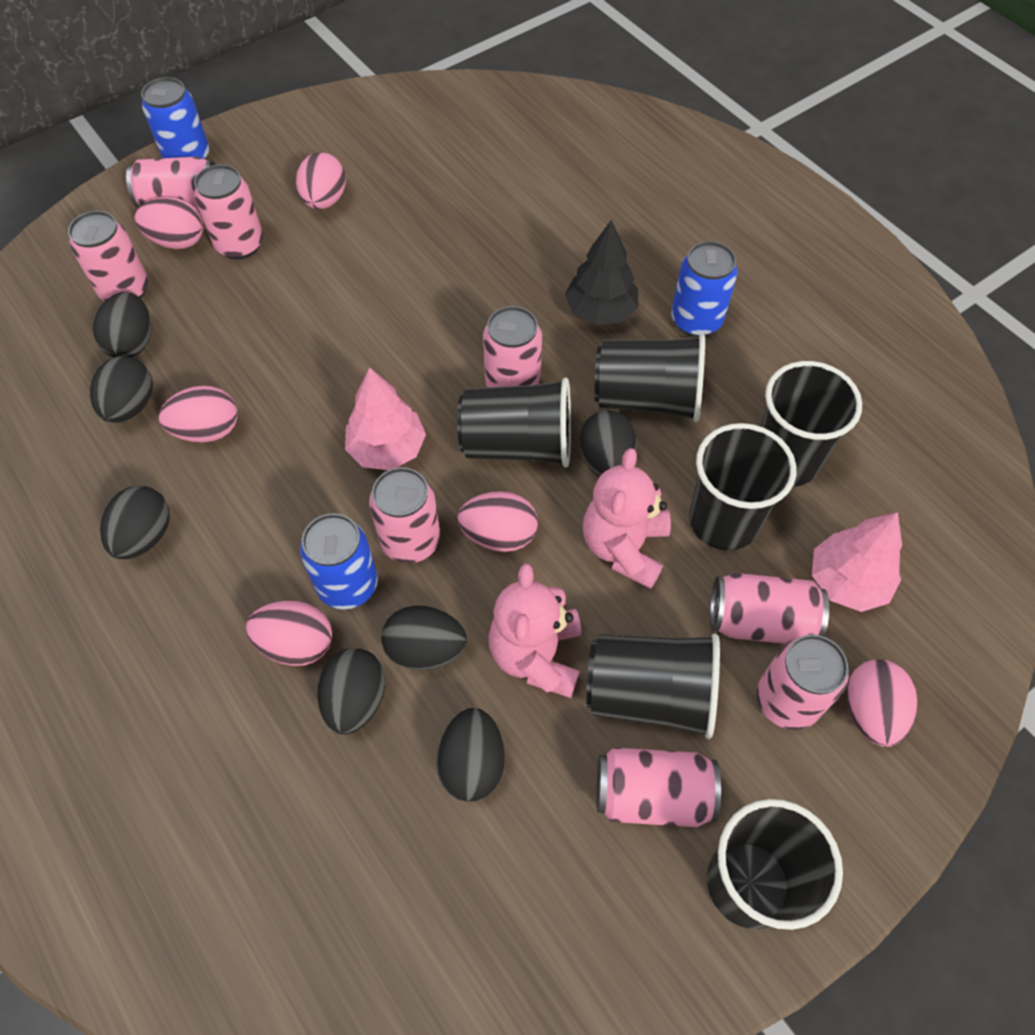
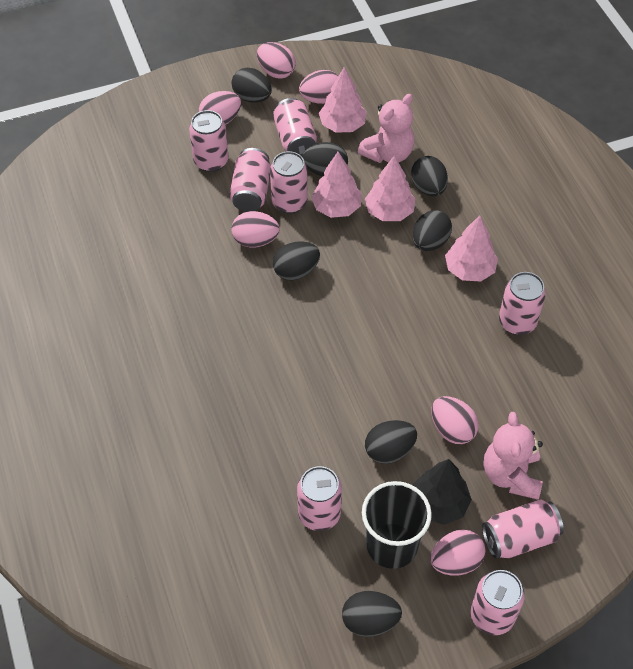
black cup: [457,377,571,468] [586,634,720,739] [594,334,705,422] [689,423,796,551] [707,799,843,930] [760,361,862,487] = 6 -> [362,481,432,569] = 1
blue can: [141,77,209,160] [300,513,378,609] [671,241,738,337] = 3 -> none = 0
pink tree: [345,367,426,470] [812,512,902,612] = 2 -> [311,152,362,218] [319,67,367,133] [365,156,416,221] [445,215,498,281] = 4

